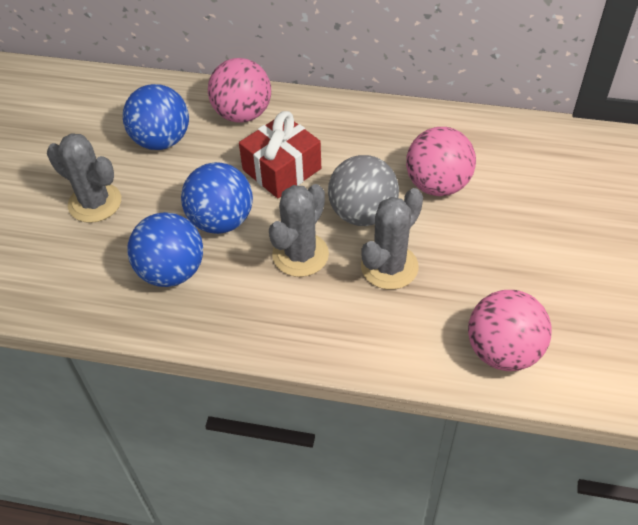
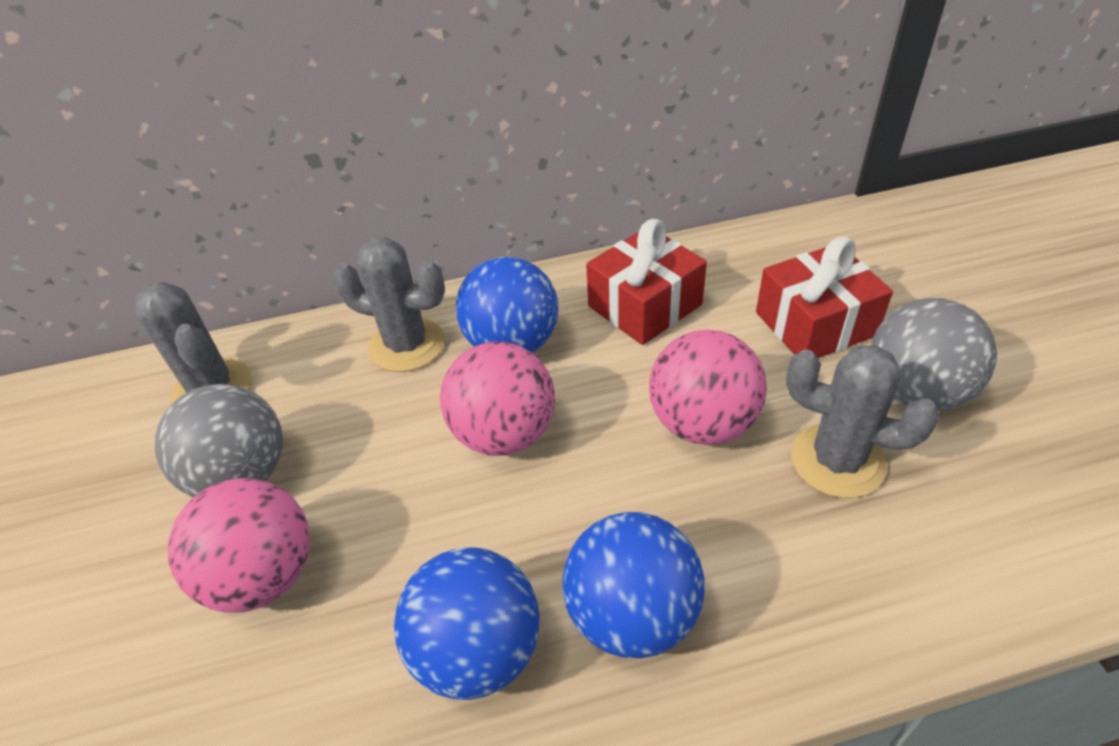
grey ball: [328,155,399,226] = 1 -> [155,384,283,497] [871,298,997,411] = 2
red gift: [239,111,321,198] = 1 -> [586,219,707,345] [756,236,893,358] = 2

